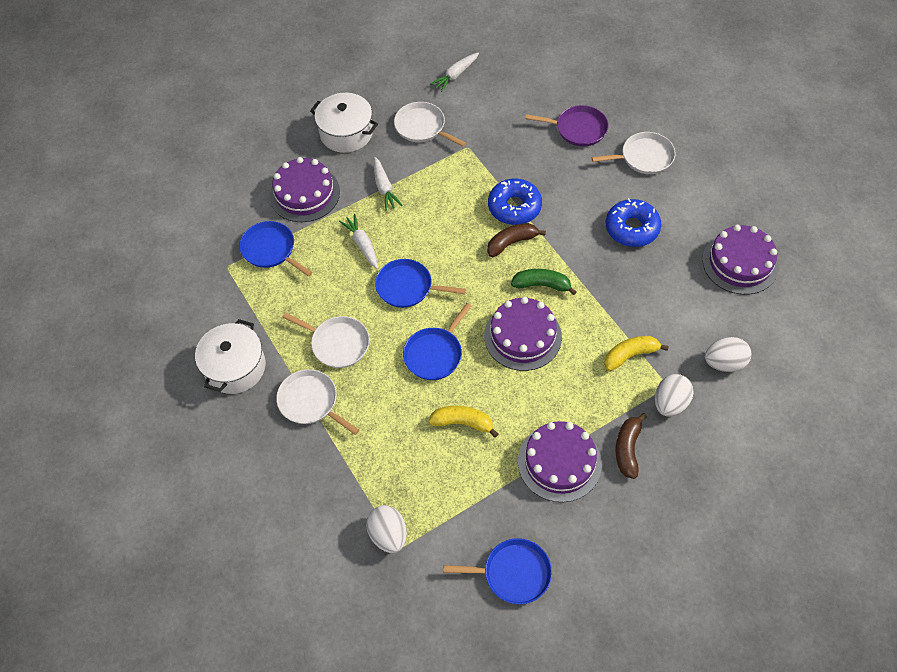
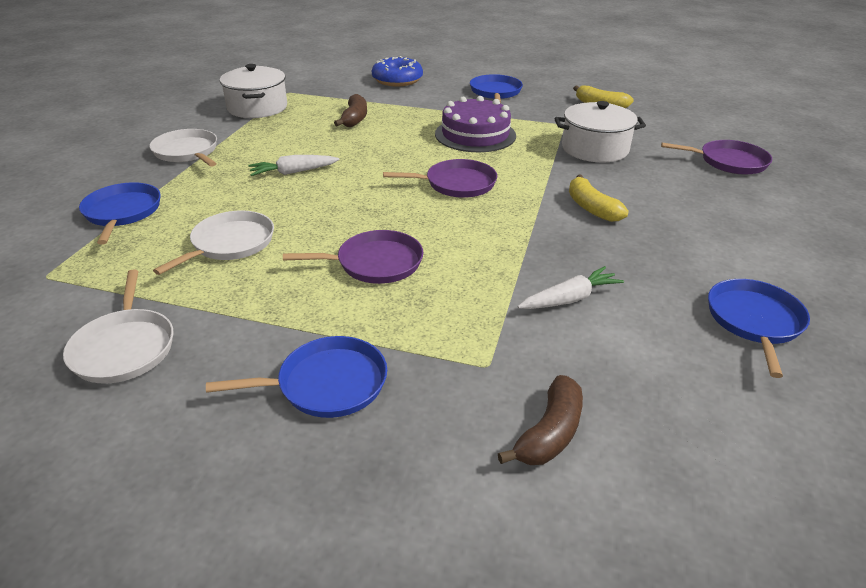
blue donut: [488,179,542,225] [606,198,661,247] = 2 -> [372,56,423,86] = 1
green banana: [511,269,577,295] = 1 -> none = 0
purple cake: [270,157,340,222] [484,297,562,371] [518,421,602,502] [702,225,779,295] = 4 -> [435,96,516,152] = 1
purple pan: [525,105,608,147] = 1 -> [283,230,423,284] [383,159,497,198] [661,140,772,175] = 3
white carrot: [339,214,378,269] [374,157,403,211] [430,52,479,92] = 3 -> [248,155,340,176] [518,266,624,309] = 2
white egg: [366,505,407,553] [655,374,694,417] [705,337,751,372] = 3 -> none = 0
white pan: [276,369,359,435] [282,313,370,368] [394,102,466,147] [592,132,676,174] = 4 -> [63,270,173,384] [149,129,217,167] [153,211,274,275] = 3

